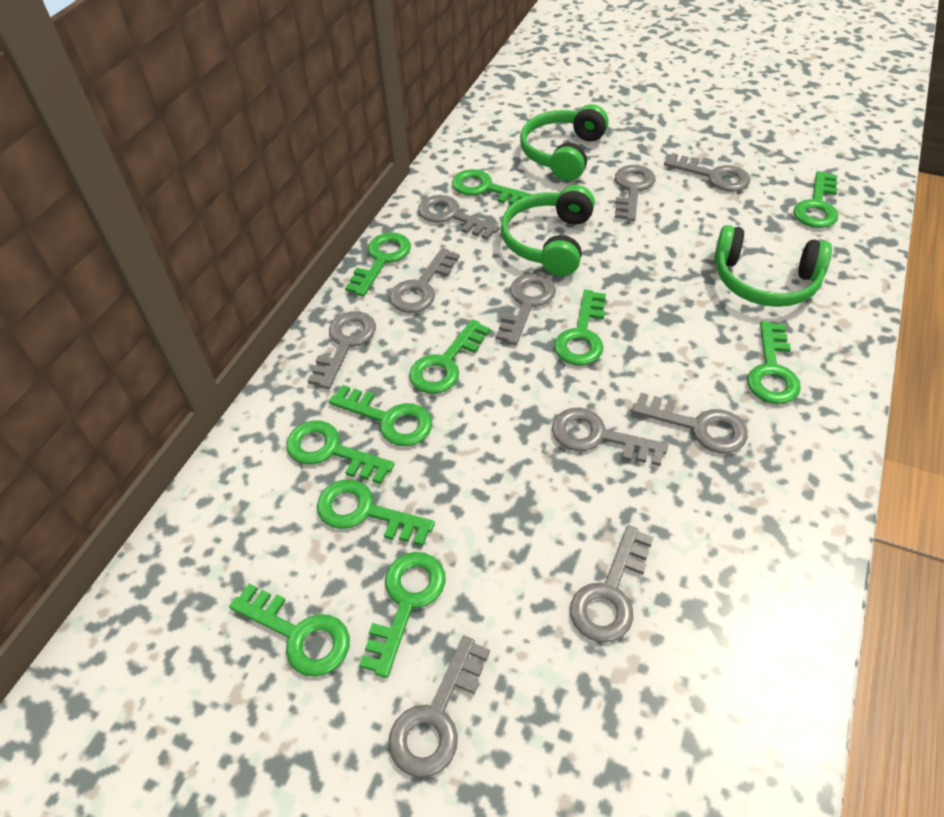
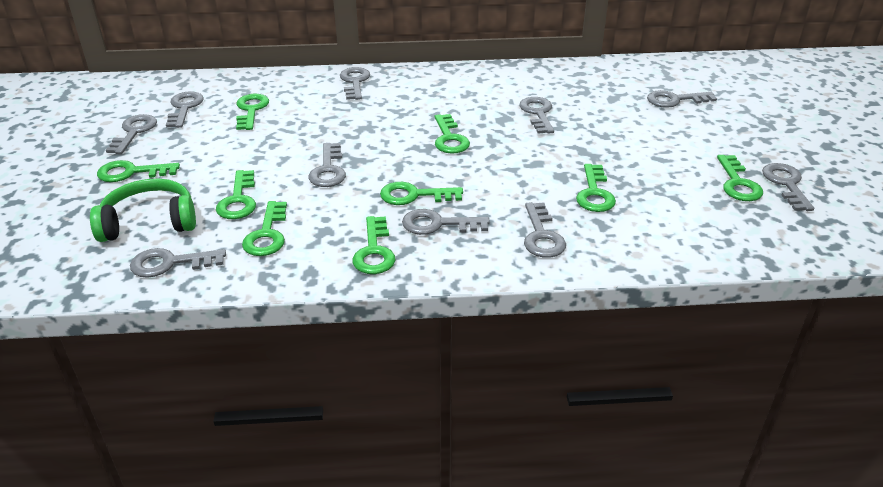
green headphones: [501,185,595,276] [520,104,609,181] [714,225,832,307] = 3 -> [90,178,196,242] = 1
green key: [229,584,350,677] [287,421,394,484] [317,479,435,546] [329,385,432,446] [345,232,411,297] [359,552,446,678] [409,319,490,393] [452,169,532,205] [554,290,606,365] [747,321,801,404] [794,171,838,228] = 11 -> [97,160,180,182] [216,170,256,219] [236,94,269,130] [242,201,287,256] [352,216,396,274] [380,182,463,205] [434,114,470,153] [576,164,616,212] [717,155,763,201] = 9

